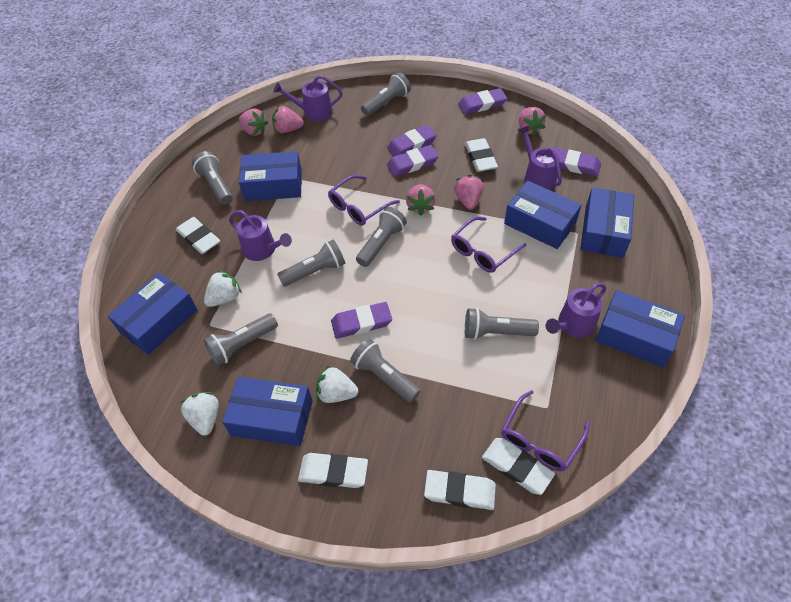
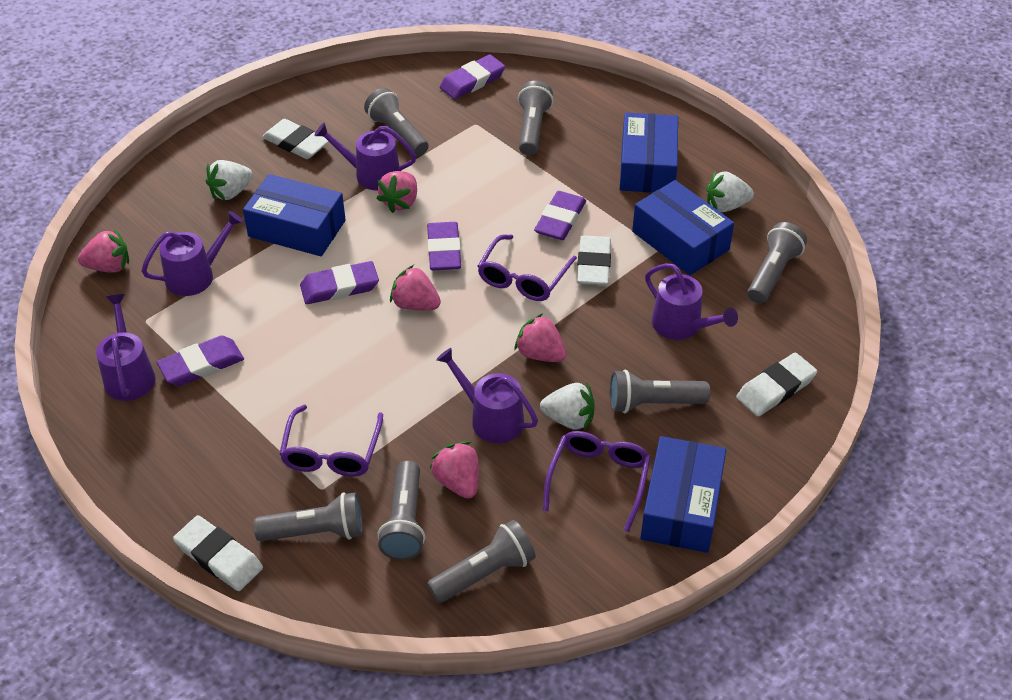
blue box: [108,273,197,355] [222,377,313,446] [239,151,302,201] [504,181,582,249] [580,188,634,258] [595,290,685,368] = 6 -> [243,174,346,256] [620,113,678,193] [632,180,734,275] [640,436,726,553] = 4
purple watering can: [229,210,292,261] [273,75,343,121] [519,125,562,190] [546,283,606,338] = 4 -> [96,294,156,401] [141,211,243,296] [314,123,416,191] [436,348,538,443] [645,263,738,340] = 5
white eraser: [176,217,220,254] [298,453,368,488] [424,470,496,510] [465,138,498,172] [482,438,555,495] = 5 -> [173,515,263,591] [262,119,329,159] [577,235,611,285] [736,353,817,416] = 4

